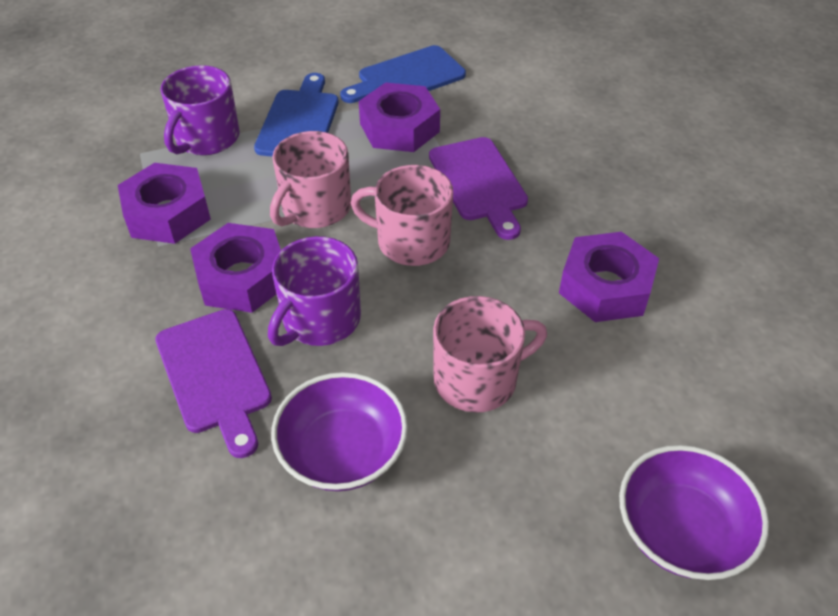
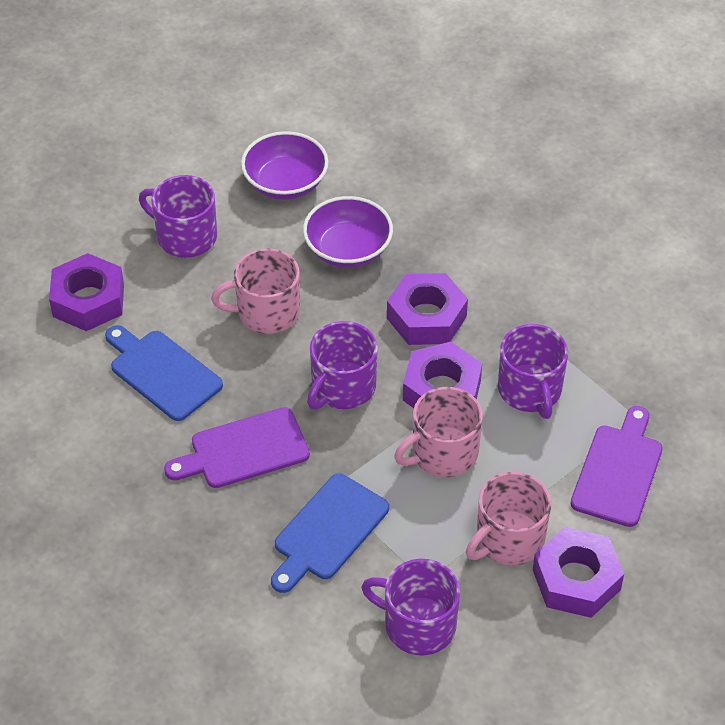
purple mug: [160,65,239,155] [268,236,361,346] = 2 -> [139,175,217,258] [307,321,378,410] [361,559,460,656] [498,324,568,419] = 4

